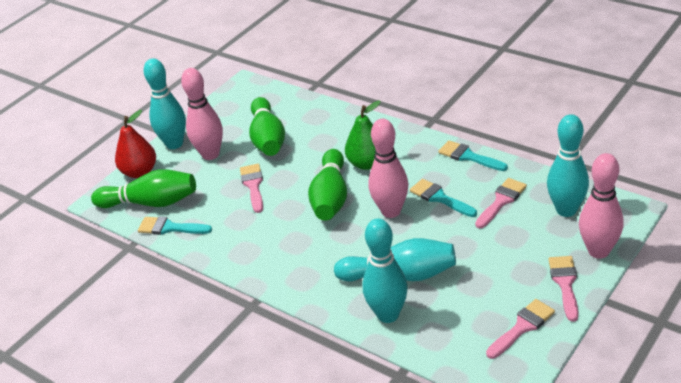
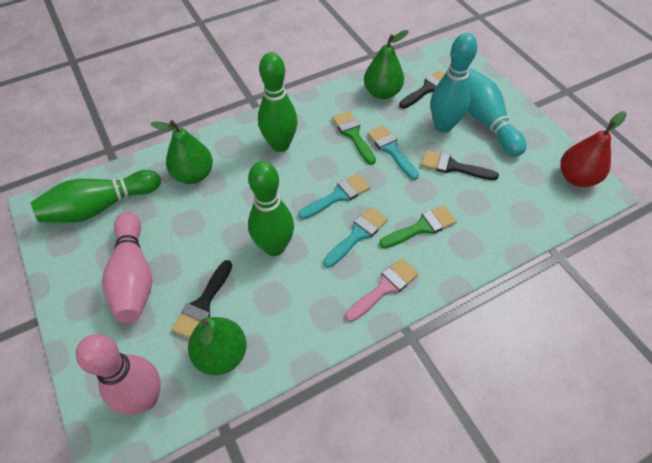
black brush: none = 0 -> [172,260,232,339] [399,70,445,109] [421,150,499,180] = 3
green brush: none = 0 -> [332,111,376,165] [379,205,457,248] = 2
green pear: [345,100,381,170] = 1 -> [150,120,213,184] [188,317,247,375] [364,30,409,99] = 3
pink bowling pin: [181,68,223,160] [368,119,408,218] [579,153,623,259] = 3 -> [76,334,161,415] [102,212,152,323] = 2
pink brush: [240,164,263,213] [475,178,527,228] [486,299,555,359] [548,256,578,322] = 4 -> [345,258,419,322] = 1
turquoise bowling pin: [144,58,186,149] [334,238,456,281] [363,219,408,323] [547,114,589,217] = 4 -> [431,33,477,133] [467,68,526,157] = 2

